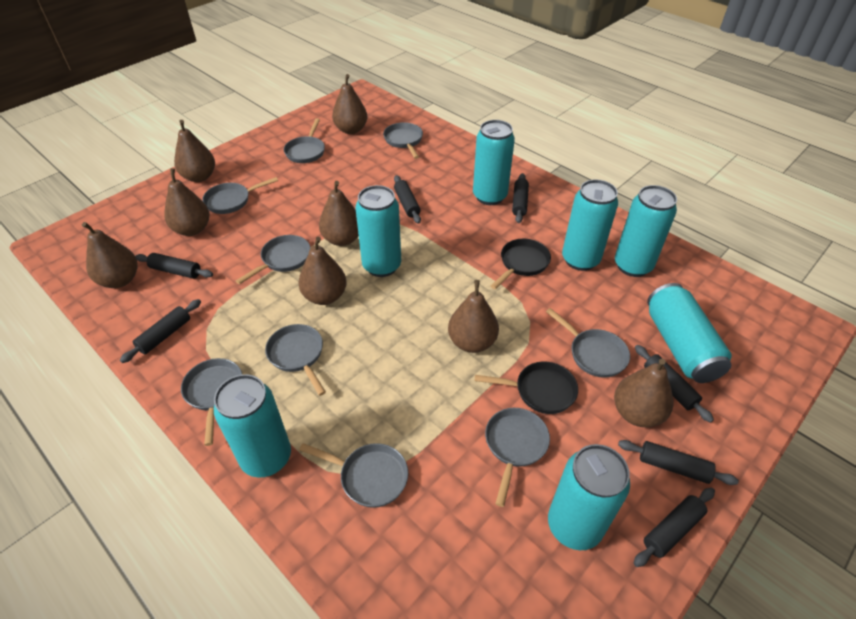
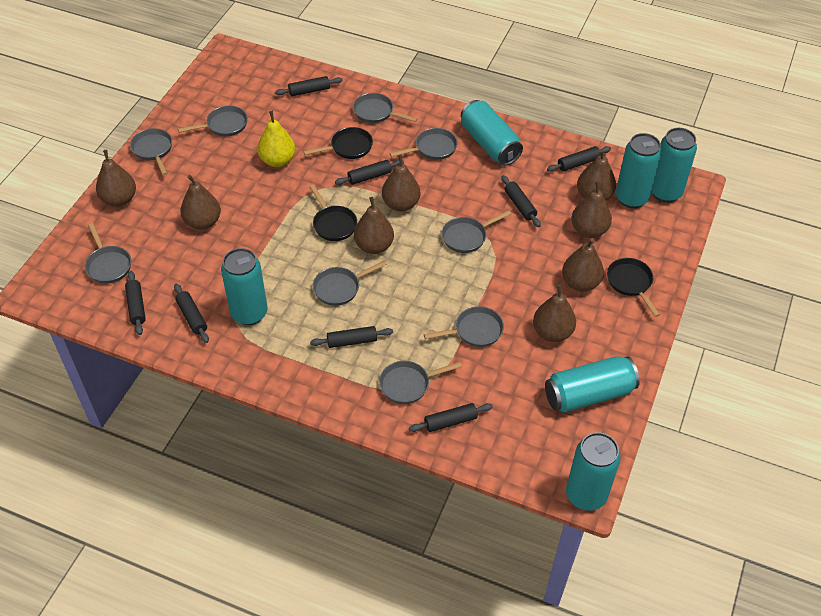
black pan: [475,362,578,414] [491,239,551,289] = 2 -> [303,127,373,159] [310,185,357,241] [607,258,660,317] = 3
black rolling pin: [120,299,201,363] [135,253,213,279] [394,175,421,224] [512,173,529,223] [618,440,739,485] [634,487,715,567] [635,345,714,423] = 7 -> [125,271,146,335] [174,283,209,343] [275,76,343,96] [310,326,393,348] [335,160,404,185] [409,403,493,432] [501,175,541,227] [547,146,611,172] = 8
turquoise can: [214,374,291,477] [355,185,401,277] [473,120,515,205] [548,444,630,550] [562,179,618,271] [615,185,677,277] [647,283,732,383] = 7 -> [221,248,267,325] [461,100,523,165] [545,356,640,413] [566,432,620,511] [616,133,662,208] [652,128,697,203] = 6
yellow pear: none = 0 -> [258,111,296,167] = 1

